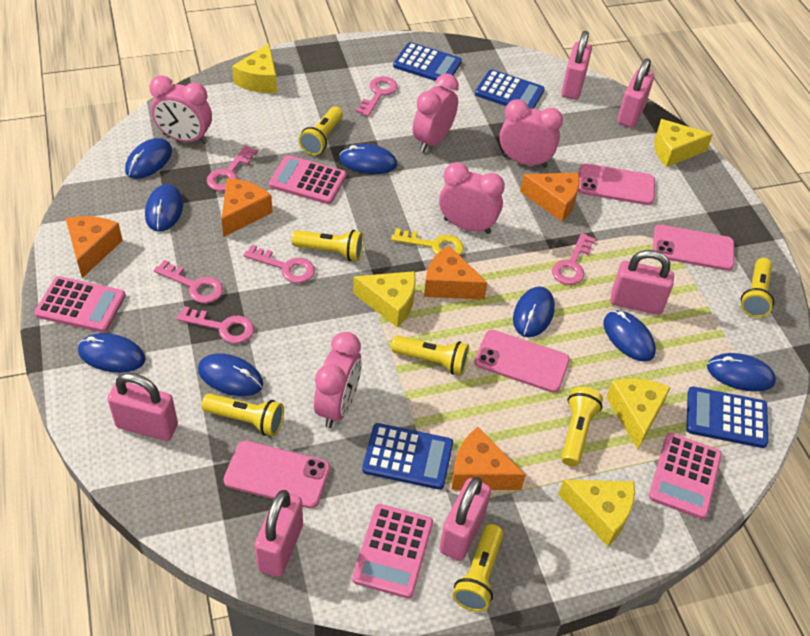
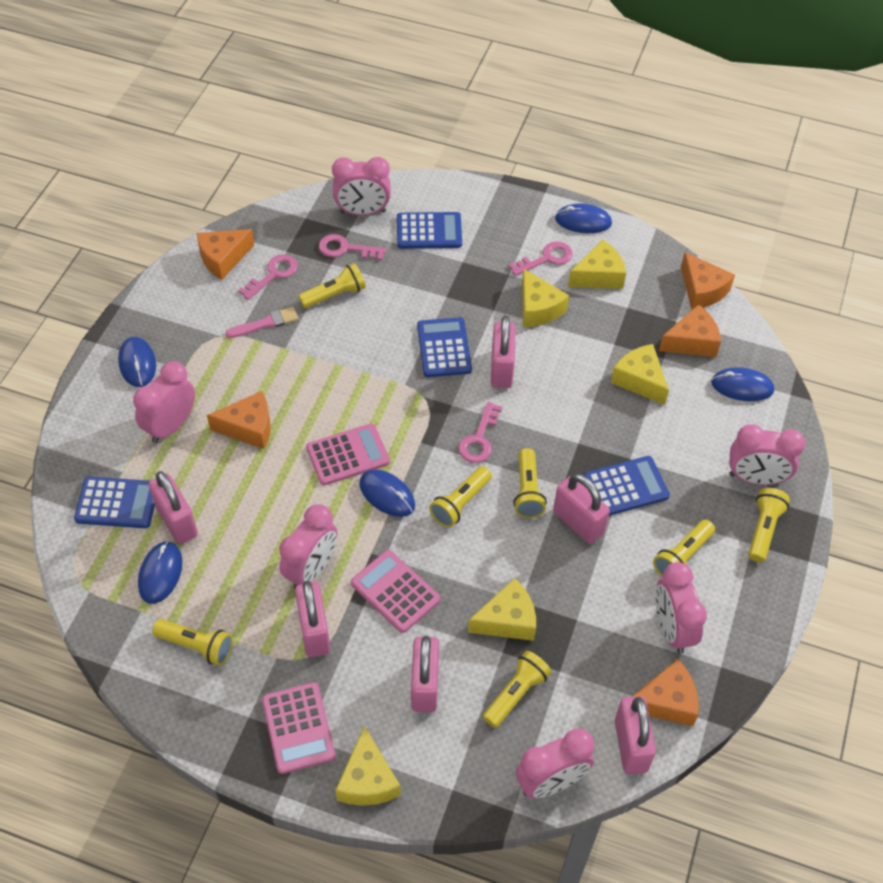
blue mouse: [78,333,146,373] [125,138,172,179] [145,184,183,232] [198,353,263,396] [339,144,397,174] [513,286,555,337] [604,310,656,362] [707,353,776,392] = 8 -> [118,337,156,387] [138,541,182,604] [359,470,415,517] [555,203,612,233] [711,367,774,401] = 5
pink brush: none = 0 -> [225,307,299,338] = 1
pink calculator: [34,276,126,332] [269,155,347,204] [352,504,433,599] [649,433,722,519] = 4 -> [262,682,336,774] [306,423,390,485] [351,550,441,633] = 3
pink clock: [150,75,212,144] [314,332,362,428] [413,73,459,152] [439,162,505,234] [499,99,563,168] = 5 -> [133,361,195,443] [279,504,337,589] [332,157,391,216] [516,729,594,799] [655,562,707,654] [729,424,805,485] = 6
pink key: [154,260,223,303] [177,306,254,344] [207,145,258,191] [244,245,315,283] [356,76,398,117] [552,233,596,285] = 6 -> [238,254,298,300] [319,234,386,260] [458,402,502,463] [508,241,573,276] = 4
pink phone: [224,441,330,508] [474,330,570,393] [578,164,655,205] [653,225,734,271] = 4 -> none = 0
yellow key: [391,228,464,255] = 1 -> none = 0

